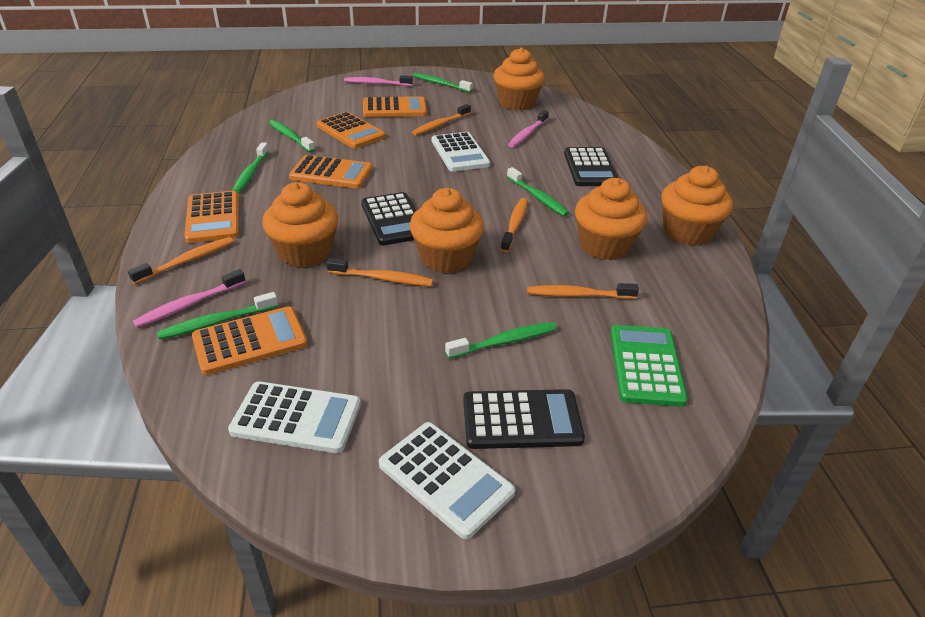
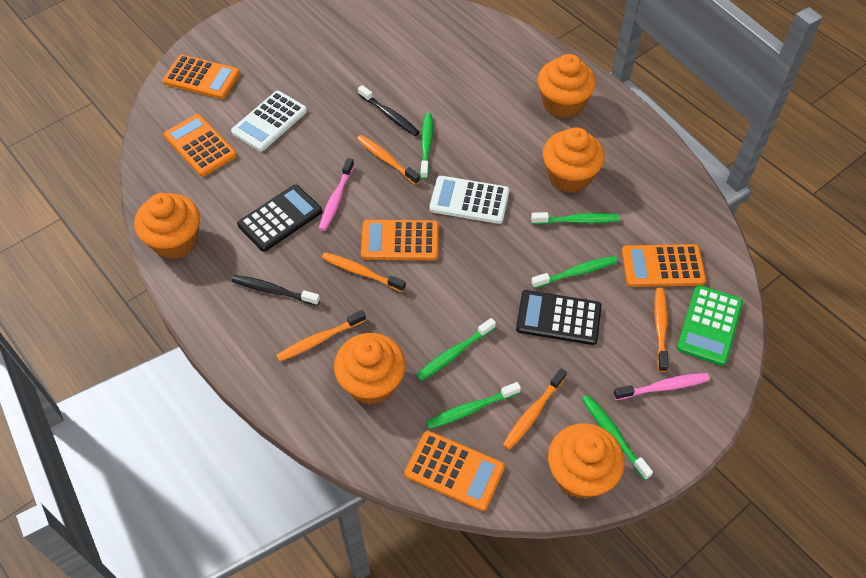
black calculator: [361,192,416,245] [463,389,585,449] [564,147,618,186] = 3 -> [237,185,322,252] [516,290,602,345] = 2
black toothbrush: none = 0 -> [231,275,320,306] [358,85,420,136] = 2
pink toothbrush: [133,269,246,328] [344,75,413,86] [508,110,549,147] = 3 -> [319,158,354,231] [613,373,710,400] = 2
white calculator: [228,381,361,453] [379,422,515,539] [432,132,490,172] = 3 -> [231,91,307,152] [429,176,509,224] = 2

